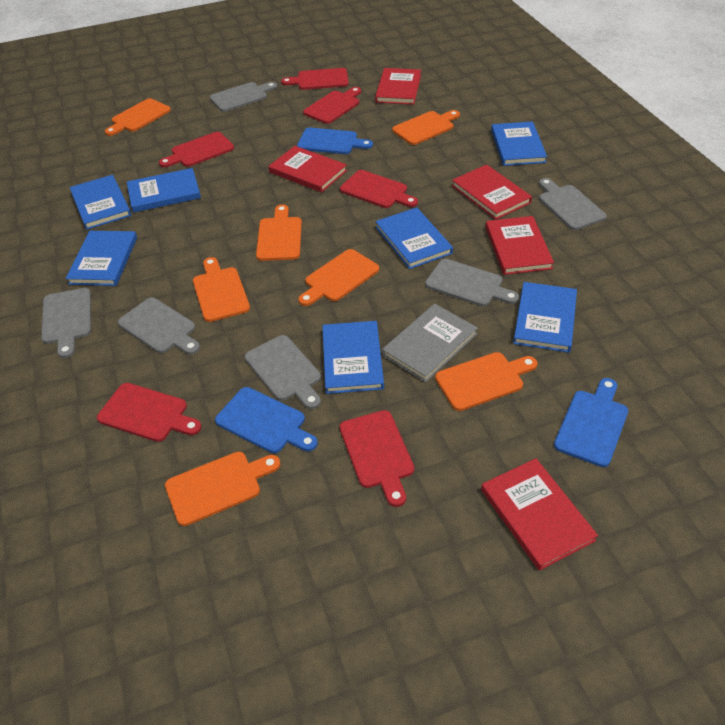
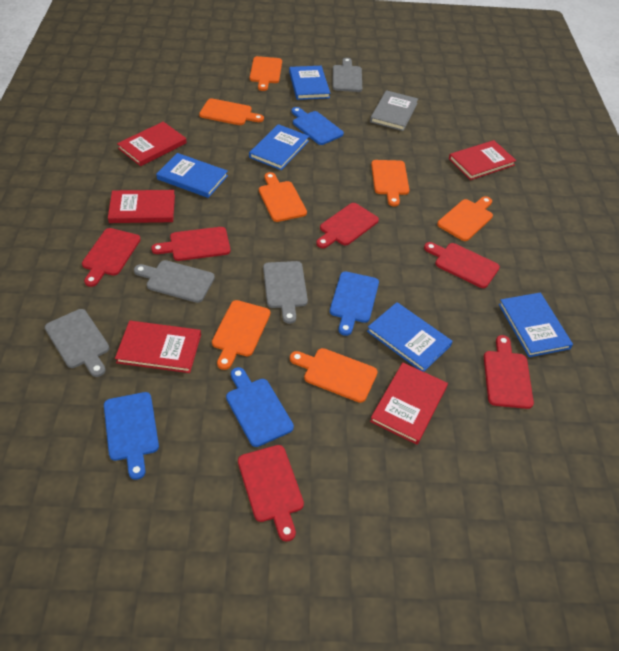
blue book: [66,231,137,286] [69,175,131,230] [127,168,201,213] [322,321,384,394] [375,207,453,269] [491,121,547,166] [513,282,577,353] = 7 -> [156,153,228,198] [249,124,309,170] [289,66,330,100] [367,302,453,372] [499,293,573,357] = 5
blue cutting board: [215,387,318,453] [297,128,373,154] [554,378,628,467] = 3 -> [104,392,159,480] [226,367,294,447] [291,107,344,145] [330,271,379,336] = 4
grey cutting board: [41,288,91,358] [118,297,200,355] [210,82,277,112] [245,335,321,409] [425,259,519,306] [539,178,606,230] = 6 -> [45,309,109,377] [134,260,215,303] [263,261,308,324] [332,58,362,92] = 4

